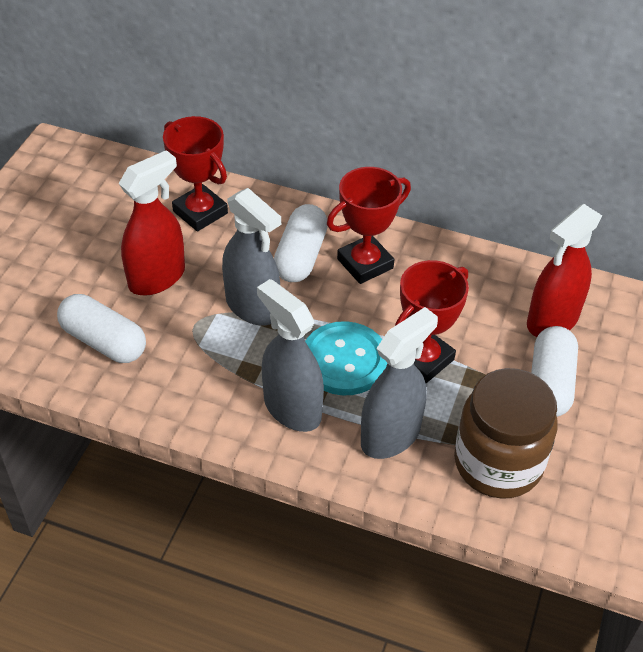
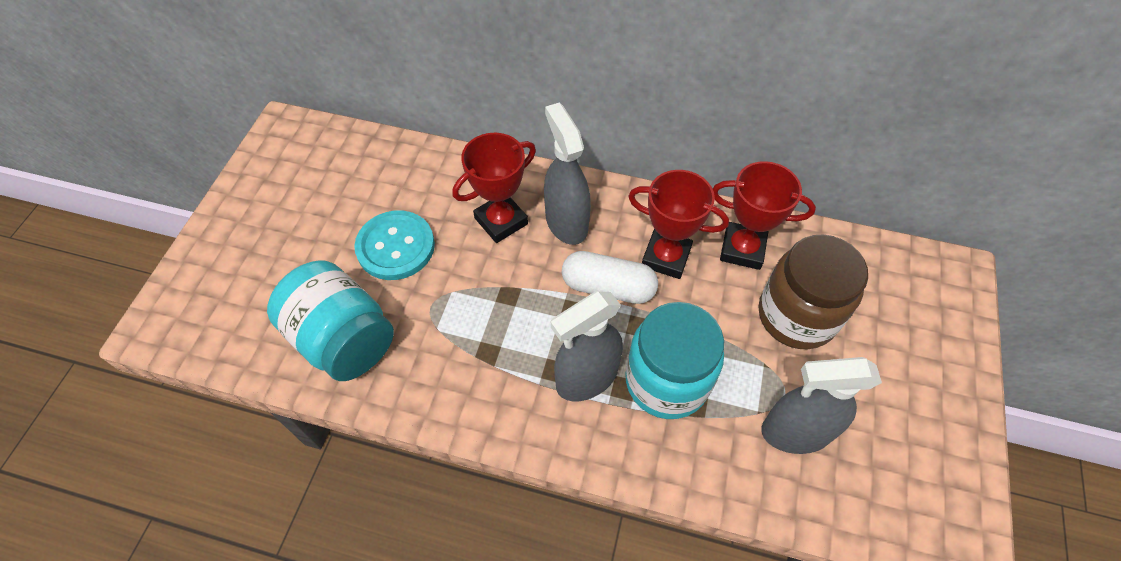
red spray bottle: [118,150,185,296] [527,204,602,337] = 2 -> none = 0
turquoise jar: none = 0 -> [267,260,394,381] [625,302,724,419] = 2
white capsule: [57,294,146,363] [274,204,328,282] [531,326,578,417] = 3 -> [562,251,658,304] = 1

